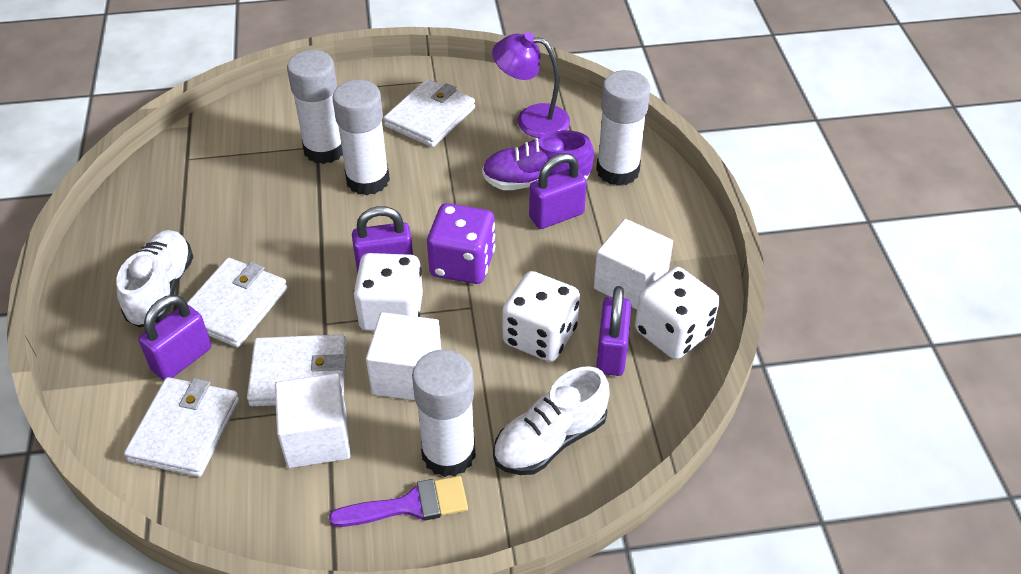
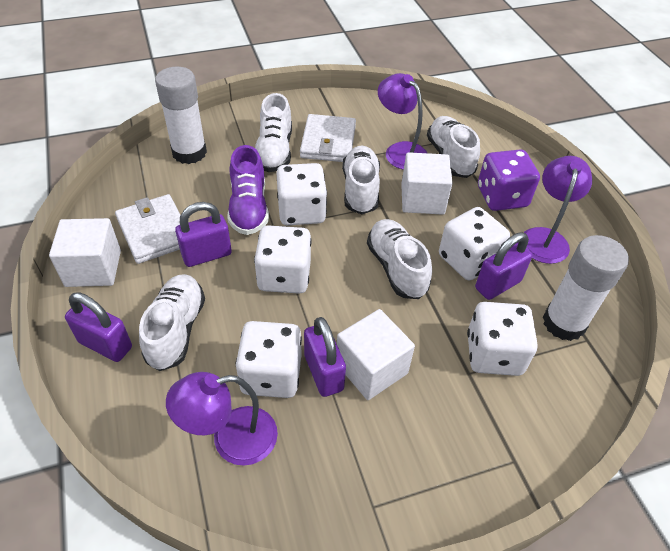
purple brush: [329,476,468,527] = 1 -> none = 0
purple lamp: [492,32,570,138] = 1 -> [166,372,278,466] [378,73,427,170] [524,156,592,264] = 3
white dice: [353,253,423,331] [502,271,580,362] [635,267,720,359] = 3 -> [236,321,302,398] [254,225,312,294] [276,163,327,225] [439,207,510,280] [467,302,538,376] = 5
white glue stick: [287,50,343,164] [332,79,390,196] [412,349,476,477] [596,70,650,186] = 4 -> [155,67,207,164] [543,235,629,341] = 2
white shoe: [116,230,193,327] [493,366,610,475] = 2 -> [139,274,205,371] [255,93,292,172] [342,146,380,214] [367,219,432,299] [427,116,480,178] = 5
white wallet: [124,377,239,477] [187,258,287,347] [247,334,347,406] [383,79,475,147] = 4 -> [115,194,181,264] [300,114,356,162] = 2

